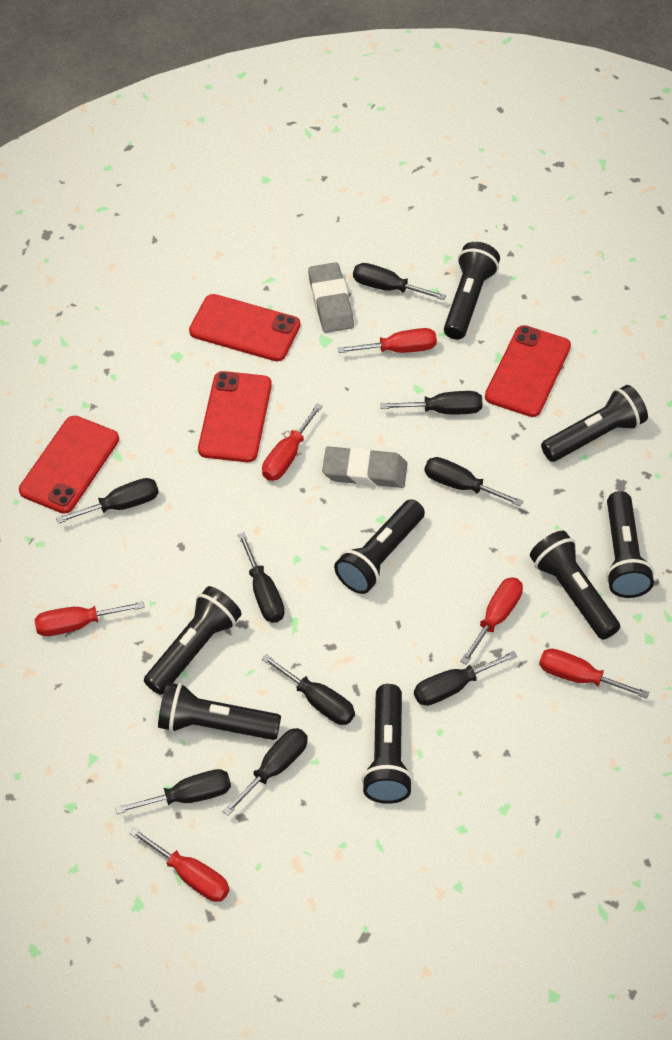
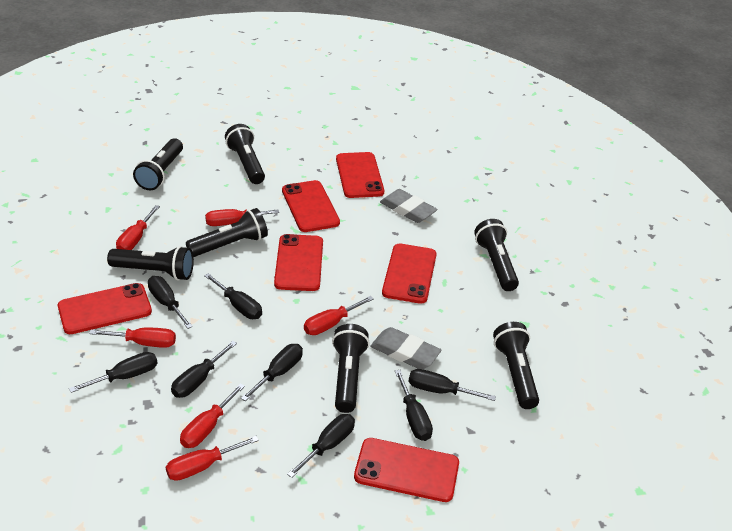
black flashlight: [144,586,242,695] [158,682,281,740] [334,499,425,594] [362,684,413,804] [444,242,500,340] [530,531,620,640] [541,385,648,462] [606,491,654,598] = 8 -> [107,246,194,281] [133,138,183,190] [186,208,268,257] [225,124,265,184] [332,324,370,413] [474,219,519,291] [493,322,539,409] = 7
black screwdriver: [56,478,159,524] [115,769,231,814] [222,728,308,816] [238,532,285,623] [262,654,355,725] [353,263,446,300] [381,391,483,414] [414,651,517,706] [424,457,523,507] = 9 -> [69,352,158,393] [148,276,193,329] [171,341,237,398] [204,273,262,319] [241,344,303,401] [287,414,355,478] [395,370,433,441] [408,369,496,401] = 8
red phone: [19,416,119,514] [189,294,300,361] [198,371,272,462] [485,325,571,417] = 4 -> [58,283,152,334] [274,234,323,291] [282,180,340,232] [336,152,384,198] [354,438,459,502] [382,244,437,304] = 6

